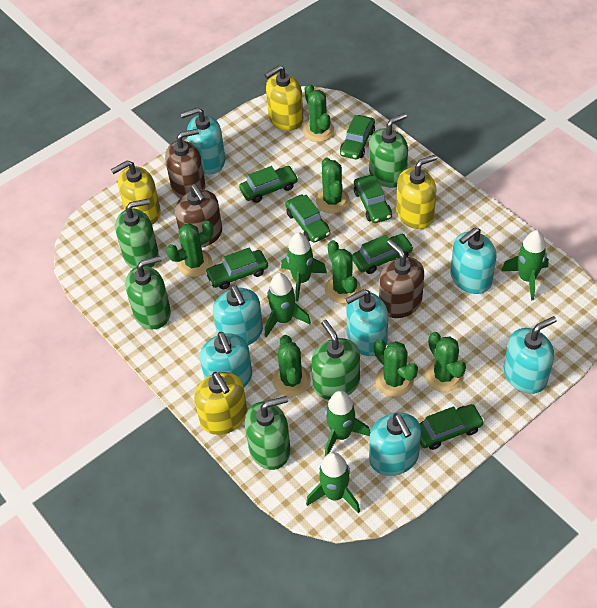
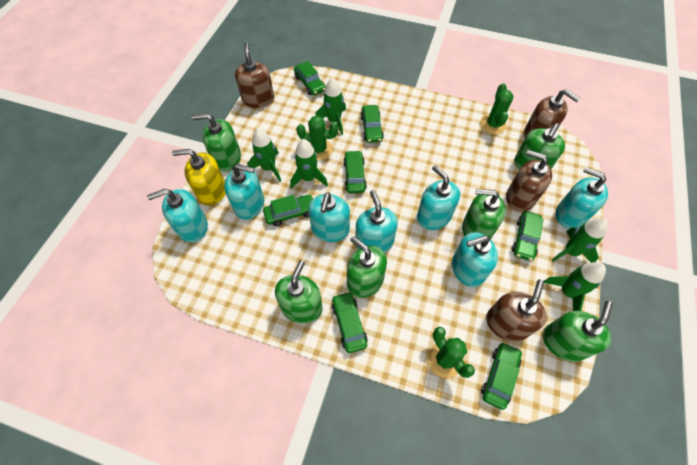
brown soap dispenser: [165,129,206,198] [175,184,222,248] [379,239,424,318] = 3 -> [235,42,274,108] [486,279,547,342] [506,150,552,212] [524,89,580,138] = 4
green cactus: [166,221,213,277] [273,335,311,397] [303,84,334,142] [316,157,350,213] [325,240,361,303] [374,339,418,397] [425,332,466,392] = 7 -> [296,115,338,160] [427,327,475,378] [480,83,514,134] = 3
green soap dispenser: [115,199,159,269] [125,256,171,329] [245,396,291,470] [311,320,360,400] [369,113,408,188] = 5 -> [192,113,241,172] [275,260,323,324] [347,236,387,298] [462,189,505,239] [515,123,565,170] [543,301,612,362] = 6
yellow soap dispenser: [111,160,161,225] [194,372,247,435] [265,65,303,131] [396,155,437,229] = 4 -> [172,149,225,206] = 1

